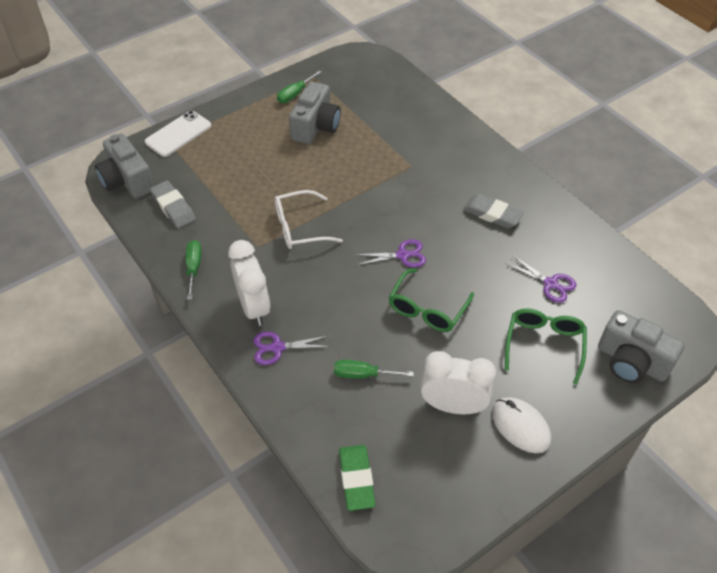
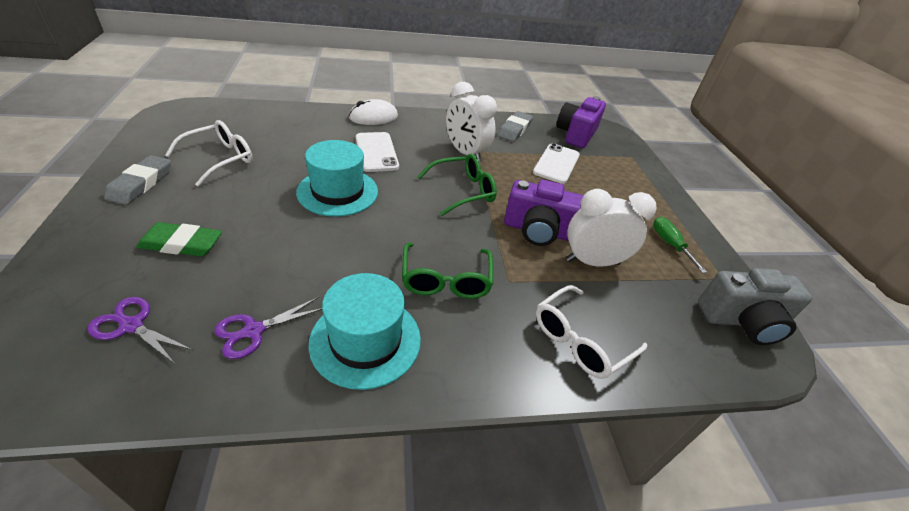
green screwdriver: [186,240,202,300] [277,70,321,103] [334,360,414,379] = 3 -> [653,217,707,273] = 1
grey camera: [95,133,154,198] [289,82,341,144] [598,310,685,383] = 3 -> [698,268,812,345] = 1
purple camera: none = 0 -> [504,180,583,246] [557,96,606,148] = 2
purple scissors: [253,332,331,365] [354,239,426,268] [505,255,576,303] = 3 -> [87,297,193,364] [214,297,322,359] = 2
turquoise hat: none = 0 -> [296,140,378,217] [309,273,421,390] = 2
white glasses: [275,190,343,249] = 1 -> [165,120,253,187] [536,285,647,379] = 2
white phone: [145,111,211,157] = 1 -> [356,132,399,172] [533,143,580,184] = 2

